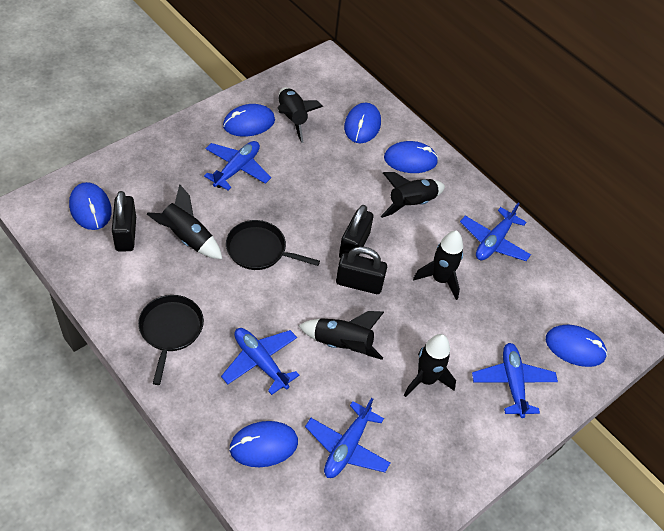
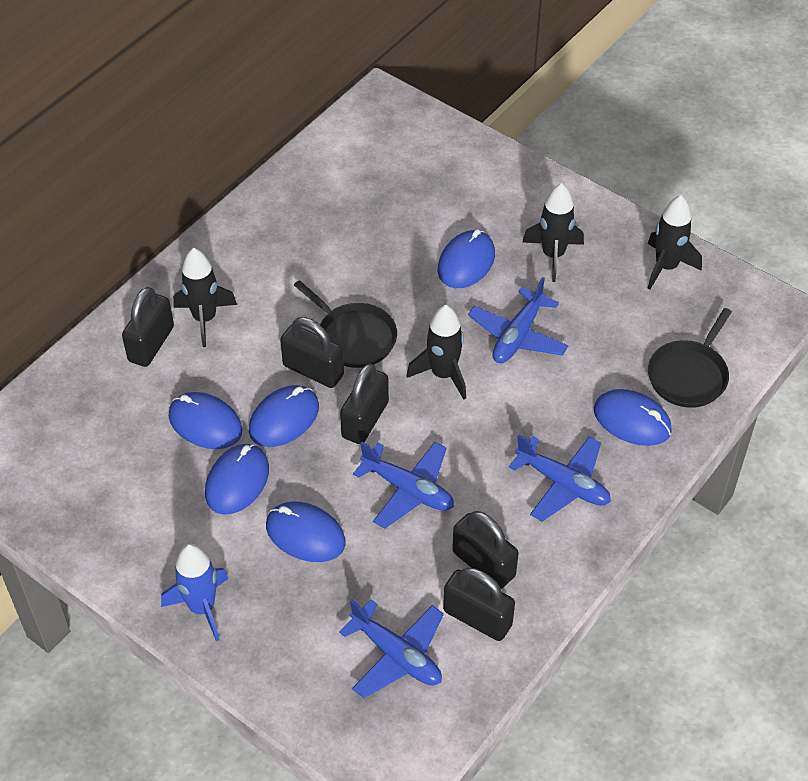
black padlock: [112,191,136,251] [336,246,387,294] [339,205,373,258] = 3 -> [122,287,174,367] [280,317,344,388] [340,363,389,444] [443,568,515,641] [452,511,519,589] = 5
black rocket: [147,184,222,259] [278,87,323,143] [299,311,384,360] [381,172,445,218] [404,334,456,397] [413,230,463,300] = 6 -> [173,248,237,347] [406,305,466,400] [523,183,584,282] [648,195,702,289] = 4
blue plane: [204,141,271,191] [221,328,299,395] [305,398,390,478] [460,202,531,261] [472,343,558,418] = 5 -> [339,599,444,698] [353,442,454,529] [468,277,569,363] [509,435,611,522] = 4
blue rocket: none = 0 -> [161,544,229,641] = 1

